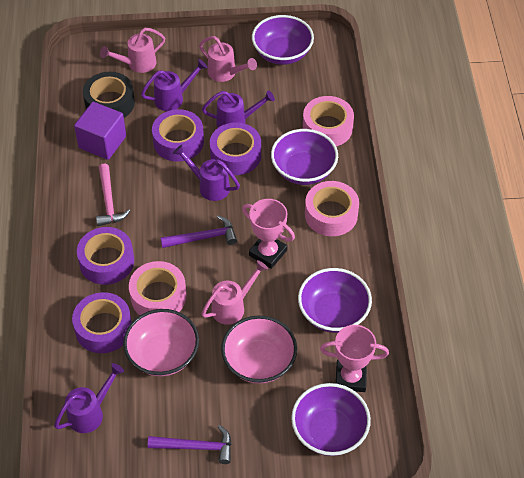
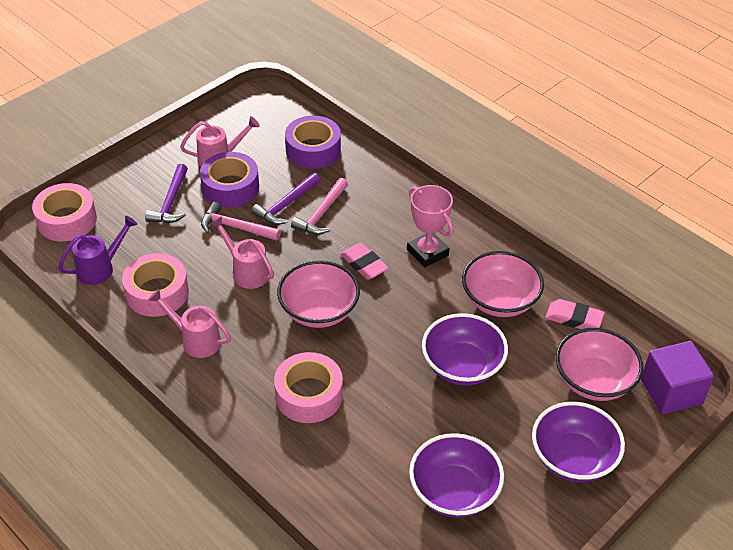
black tape: [83,72,135,118] = 1 -> none = 0
pink bowl: [123,309,199,376] [221,315,297,384] = 2 -> [277,261,360,328] [462,251,544,317] [556,328,643,401] = 3
pink eraser: none = 0 -> [340,243,389,280] [545,299,605,329] = 2
pink hammer: [96,163,130,226] = 1 -> [201,202,281,241] [291,178,348,235] = 2
pink trophy: [242,199,295,269] [320,325,389,392] = 2 -> [407,185,454,267] = 1
purple bowl: [252,15,314,65] [271,129,338,185] [291,383,371,456] [298,268,372,333] = 4 -> [409,433,504,518] [422,313,508,386] [532,402,625,482] = 3
purple tape: [72,292,132,353] [77,227,134,285] [152,109,204,162] [210,123,261,175] = 4 -> [200,152,259,208] [285,116,341,169] = 2
purple watering can: [54,363,124,433] [141,59,207,111] [173,145,240,201] [202,90,275,128] = 4 -> [58,215,138,285] = 1

